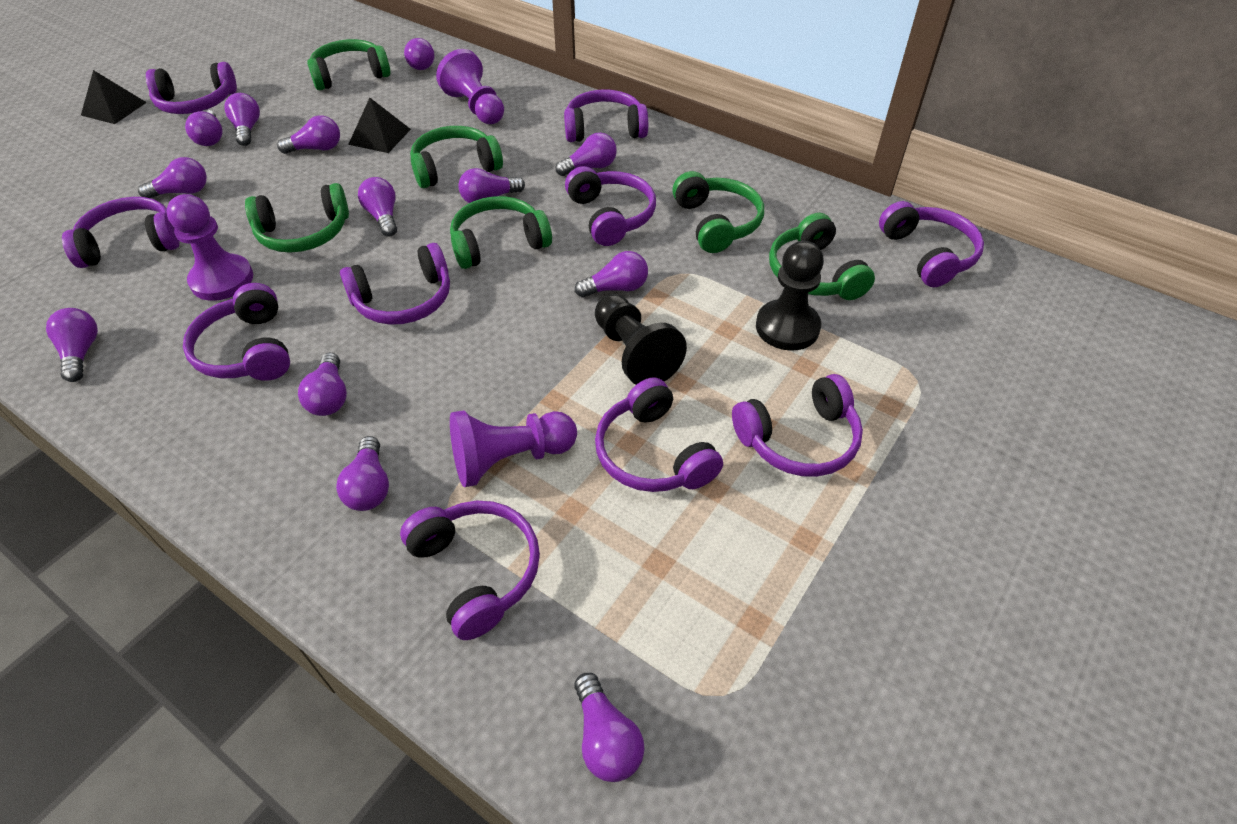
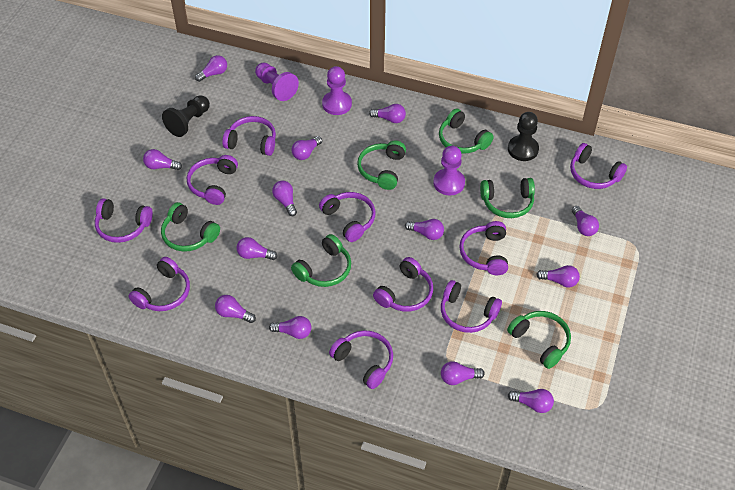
black pyramid: [81,70,147,124] [348,98,411,153] = 2 -> none = 0

